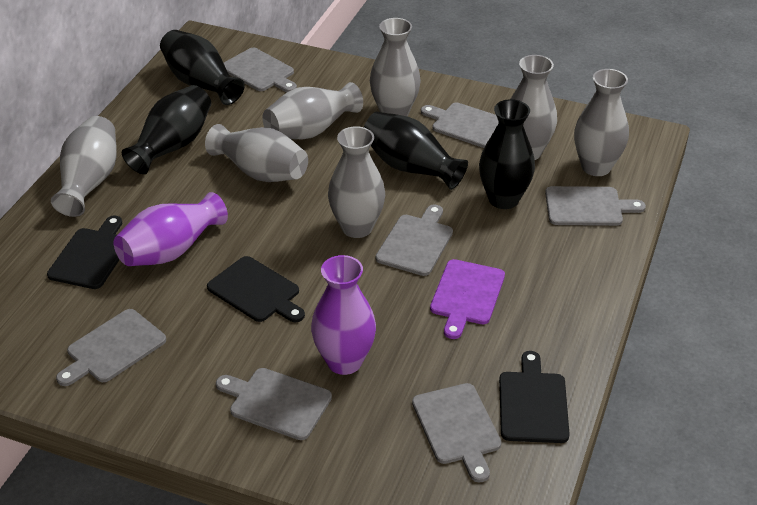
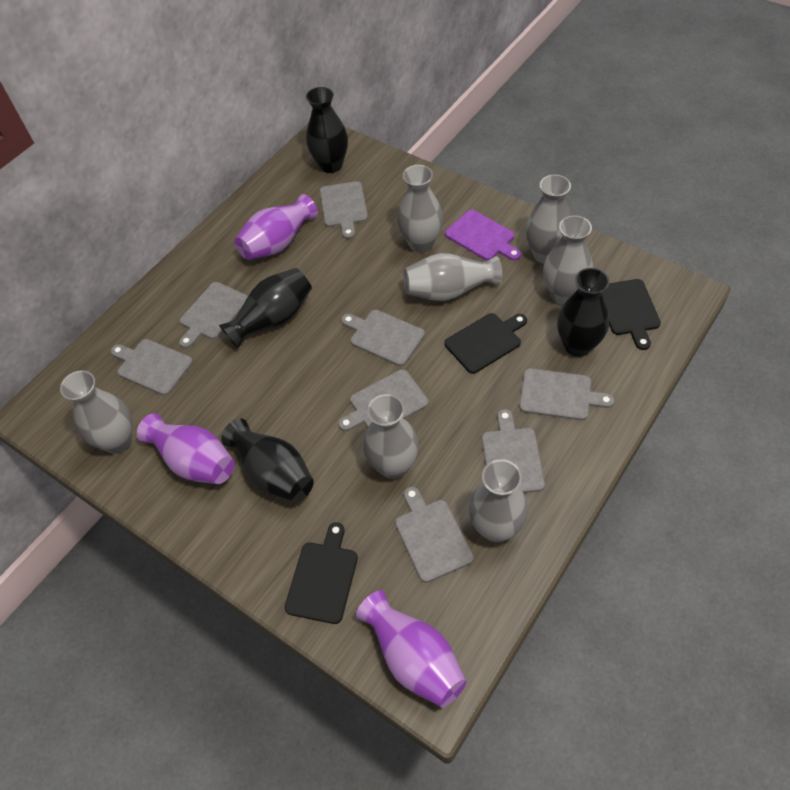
grey cutting board: [56,309,166,386] [216,368,332,440] [224,48,297,92] [376,204,453,276] [412,383,501,482] [421,102,499,148] [545,186,646,226] = 7 -> [111,339,193,396] [179,282,248,349] [320,181,368,239] [338,369,429,431] [341,310,425,366] [395,487,474,583] [482,409,545,493] [519,368,614,420] = 8
purple vase: [114,192,228,266] [311,255,376,375] = 2 -> [137,413,234,484] [235,194,318,260] [356,590,467,707] = 3

